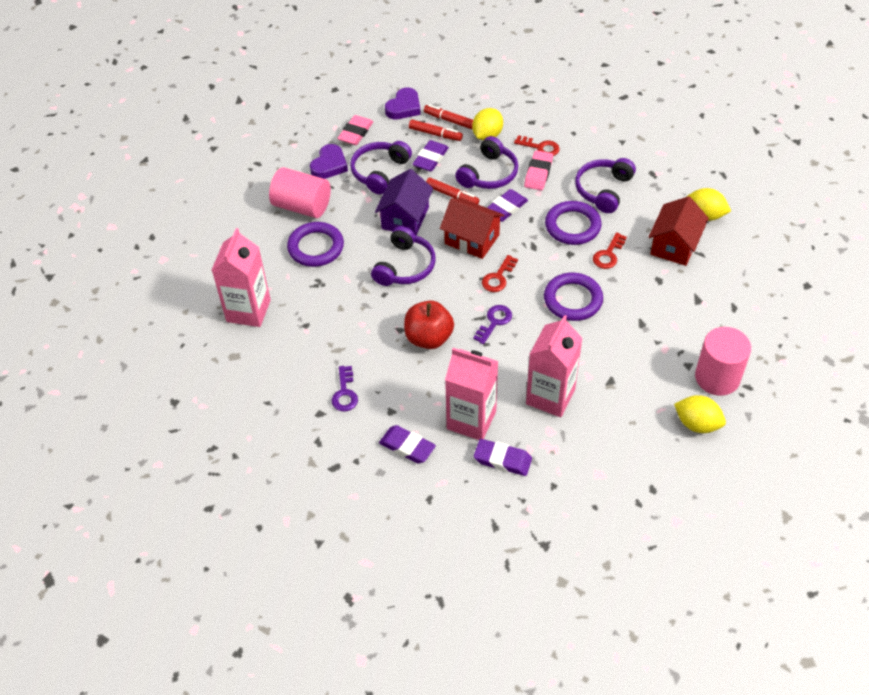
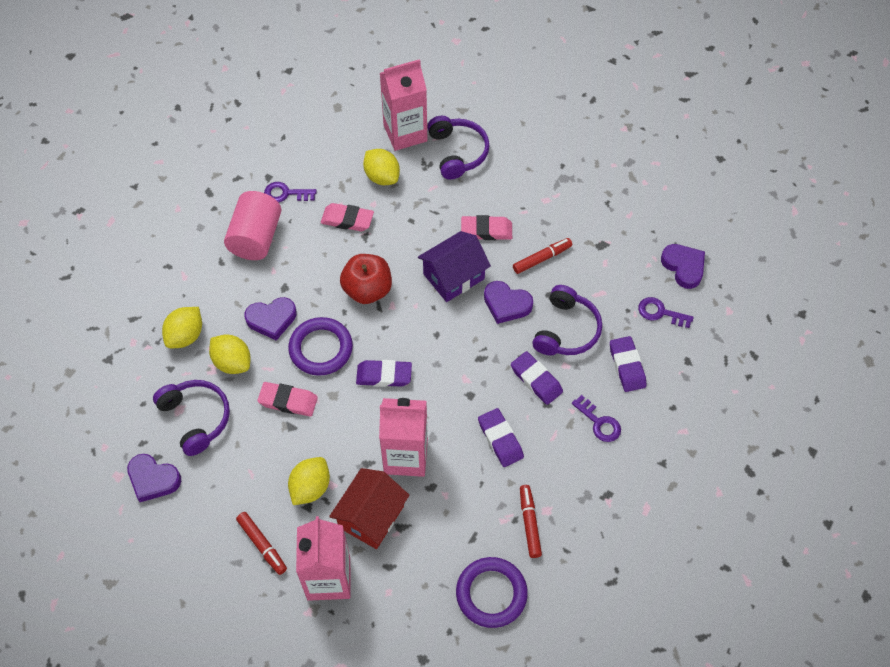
pink cylinder: [269,167,331,218] [695,327,751,396] = 2 -> [224,191,281,260] = 1
pink eraser: [337,115,373,145] [524,150,553,190] = 2 -> [257,382,318,416] [321,203,374,231] [461,215,512,240] = 3
purple headphones: [350,141,412,194] [371,226,436,286] [455,136,518,189] [575,158,636,213] = 4 -> [153,380,230,456] [427,116,490,180] [532,285,602,355] = 3
purple heart: [310,144,348,179] [385,87,421,119] = 2 -> [127,454,181,502] [245,297,297,341] [484,281,533,324] [661,244,705,289] = 4
purple key: [332,366,358,411] [473,305,512,344] = 2 -> [264,182,317,202] [572,395,621,442] [638,297,694,328] = 3
purple ring: [287,222,344,267] [544,273,603,321] [545,201,602,245] = 3 -> [288,317,353,376] [456,557,528,628] = 2
red house: [440,198,504,259] [649,196,709,266] = 2 -> [329,468,409,549] = 1
red key: [482,255,518,292] [514,135,560,156] [593,232,627,269] = 3 -> none = 0
yellow lemon: [472,108,503,140] [674,395,726,433] [687,188,731,221] = 3 -> [162,307,202,348] [209,335,251,374] [288,457,330,505] [363,149,400,185] = 4

